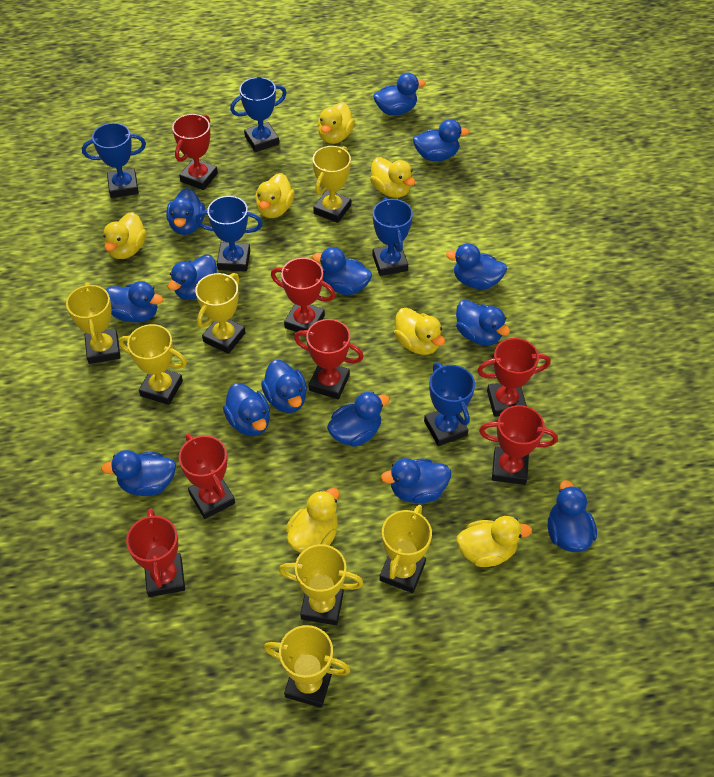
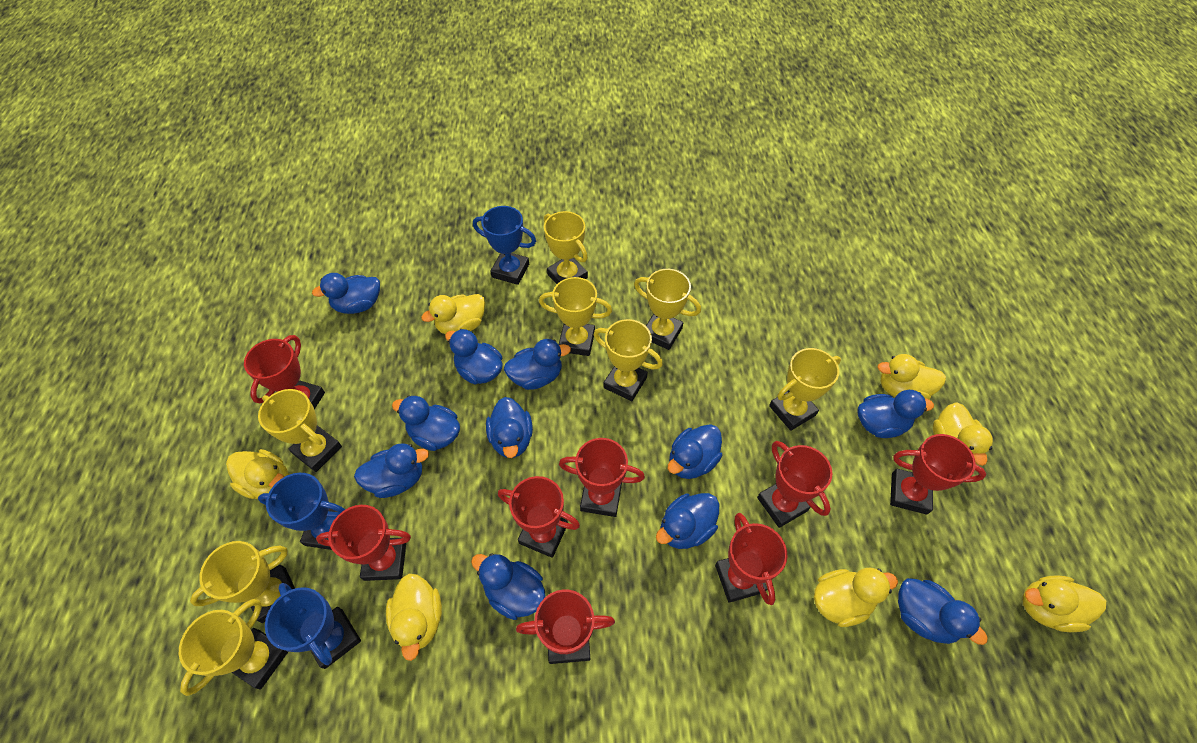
blue duck: [101,450,176,496] [106,281,163,323] [166,188,205,235] [168,254,217,300] [223,383,270,436] [261,360,307,413] [312,247,372,295] [327,392,390,447] [373,73,426,116] [381,458,451,503] [413,119,470,161] [446,244,507,289] [456,300,510,345] [548,480,597,552] = 14 -> [312,273,380,314] [354,443,429,498] [392,396,460,451] [445,329,503,385] [471,553,546,620] [486,397,533,458] [504,339,571,390] [656,493,719,549] [668,424,722,479] [857,390,934,438] [898,578,988,645] = 11
blue trophy: [82,123,146,198] [196,196,263,272] [230,77,287,152] [372,197,413,276] [424,362,475,446] = 5 -> [258,473,345,550] [265,583,361,669] [473,206,536,285] = 3
red trophy: [126,509,185,597] [172,114,218,190] [179,434,235,519] [271,258,335,332] [294,319,364,399] [477,338,551,417] [479,405,558,485] = 7 -> [244,335,325,410] [316,505,411,581] [498,476,580,558] [516,589,615,664] [559,438,645,517] [715,513,787,605] [757,441,833,528] [890,434,986,515] = 8
yellow trophy: [66,282,121,364] [119,324,187,405] [195,273,246,354] [264,625,351,708] [279,544,364,625] [313,146,351,223] [380,505,432,593] = 7 -> [179,599,288,696] [190,541,295,623] [258,389,342,472] [539,277,612,356] [544,211,588,284] [594,319,663,401] [634,269,701,350] [769,348,841,431] = 8

